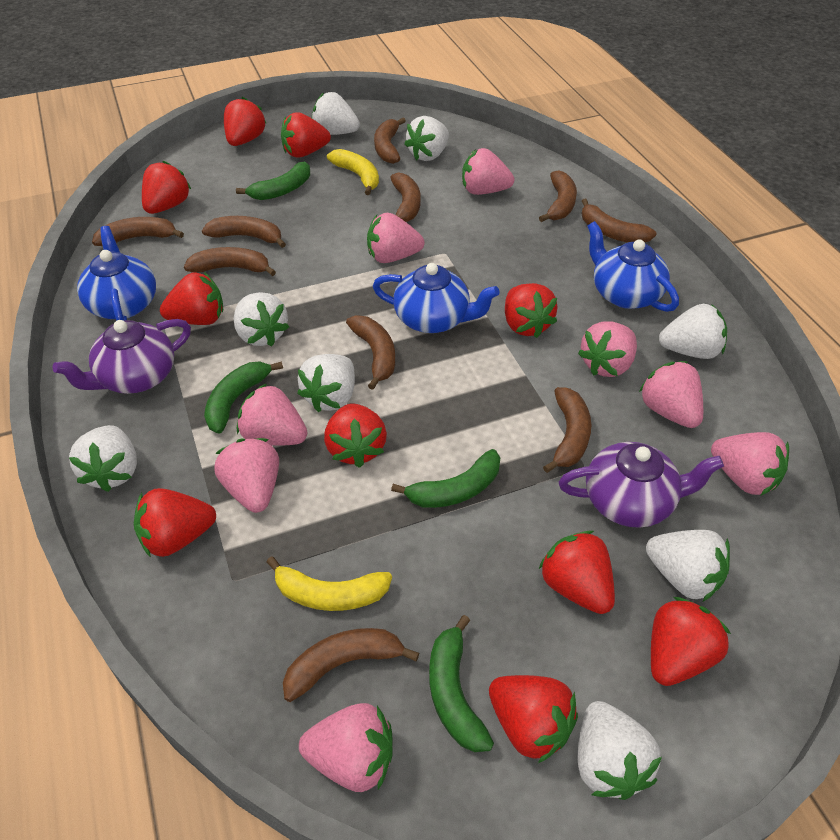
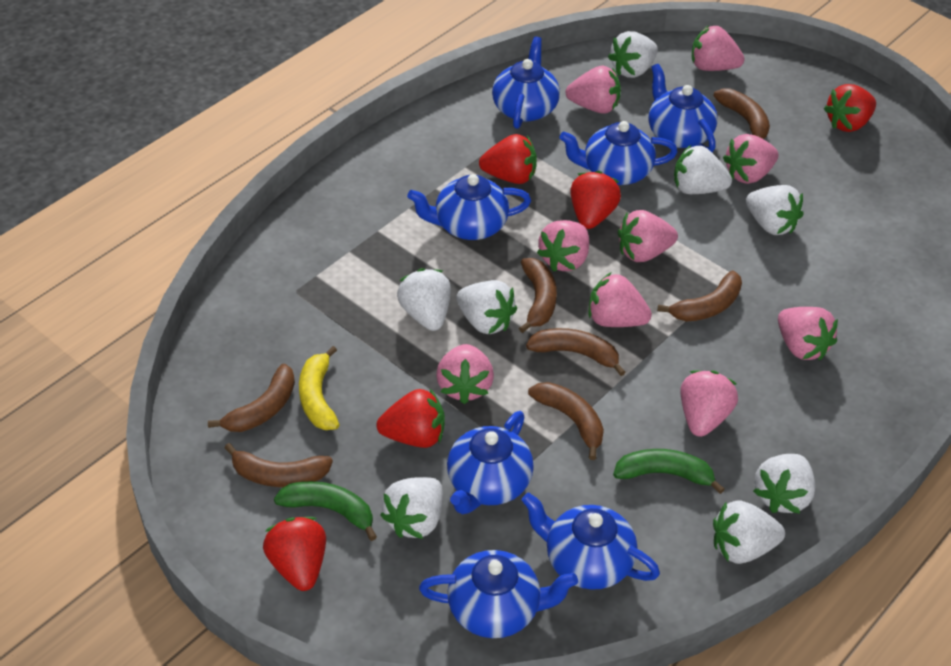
blue teapot: [77,226,156,321] [373,263,500,333] [587,221,679,312] = 3 -> [407,174,531,240] [419,550,578,638] [447,411,534,515] [492,37,560,129] [521,493,660,590] [559,121,678,185] [649,64,718,153] = 7
brown banana: [92,217,184,246] [184,247,276,276] [202,216,286,248] [283,628,419,702] [346,315,395,390] [374,118,406,164] [390,173,421,222] [539,170,577,222] [543,387,591,473] [582,199,656,243] = 10 -> [208,364,295,432] [224,443,333,487] [519,258,557,333] [526,328,626,376] [528,382,604,460] [657,271,742,322] [713,88,770,139] = 7
green banana: [204,361,283,434] [236,161,310,200] [391,449,500,508] [429,615,494,752] = 4 -> [274,481,377,541] [613,449,725,494] = 2
pink strawberry: [214,438,279,513] [237,384,308,446] [299,703,393,792] [367,213,425,263] [462,148,515,195] [578,321,637,377] [639,361,703,428] [711,432,789,496] = 8 -> [436,344,494,404] [537,220,589,272] [566,66,621,114] [589,273,652,327] [618,210,678,262] [680,370,738,437] [692,26,745,71] [723,134,779,184] [778,307,838,360] = 9
purple teapot: [52,319,191,394] [559,442,724,528] = 2 -> none = 0
red strawberry: [134,488,216,557] [142,161,191,214] [160,272,223,325] [224,97,266,146] [281,112,331,158] [324,404,387,468] [489,675,578,763] [505,283,558,338] [539,531,615,614] [651,597,731,686] = 10 -> [263,517,326,591] [376,389,445,448] [479,134,537,184] [570,171,621,229] [824,84,876,132] = 5
yellow banana: [267,556,392,611] [327,149,379,195] = 2 -> [299,346,340,430] = 1

